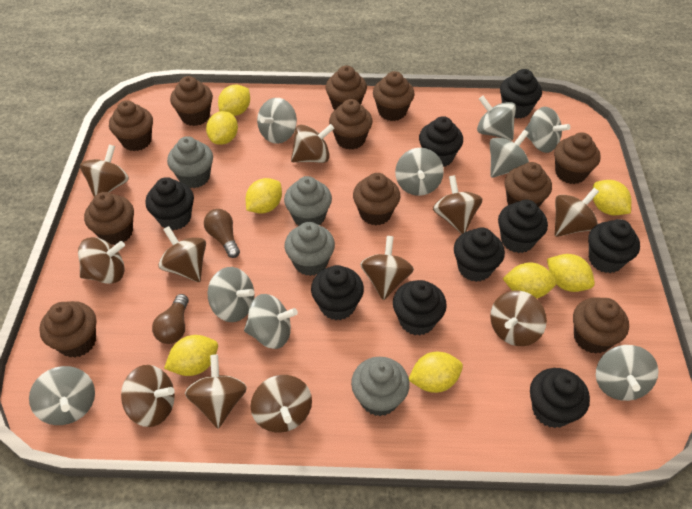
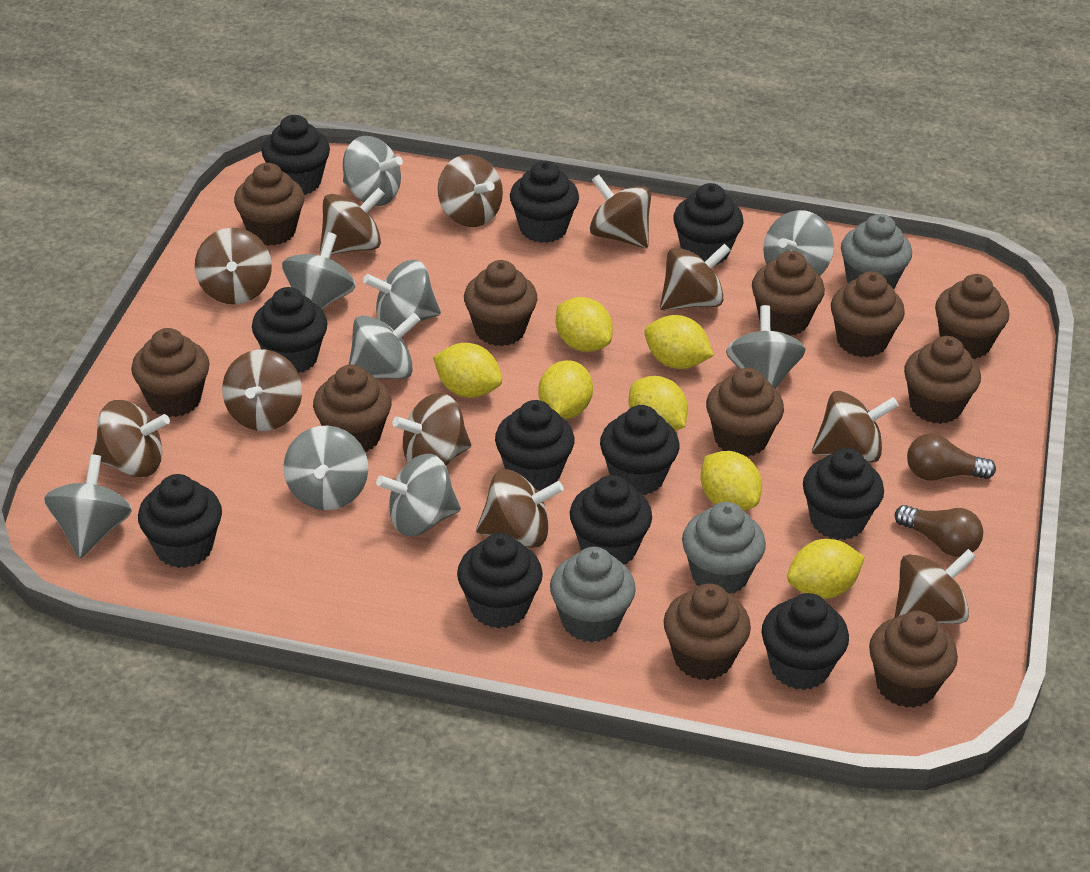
black cupcake: [146,177,194,230] [311,265,364,320] [393,280,447,336] [419,116,463,167] [454,227,505,282] [498,200,548,253] [500,69,542,119] [530,368,590,428] [588,219,640,273] = 9 -> [138,474,222,568] [252,287,328,373] [262,115,330,195] [457,533,543,628] [495,400,575,491] [510,161,579,243] [570,475,652,564] [600,405,680,495] [673,183,743,264] [761,593,849,690] [803,448,884,540] = 11
grey cupcake: [167,136,213,188] [284,176,332,226] [284,222,335,276] [351,357,410,416] = 4 -> [550,547,636,642] [682,502,766,594] [841,214,912,289] = 3
yellow lemon: [164,335,218,376] [206,111,238,145] [218,85,250,116] [246,178,282,214] [409,352,463,393] [503,262,556,298] [547,254,595,292] [593,180,631,215] = 8 -> [433,343,502,398] [538,360,593,419] [556,297,613,352] [629,376,688,431] [644,315,714,369] [700,451,762,511] [787,539,865,599] = 7

